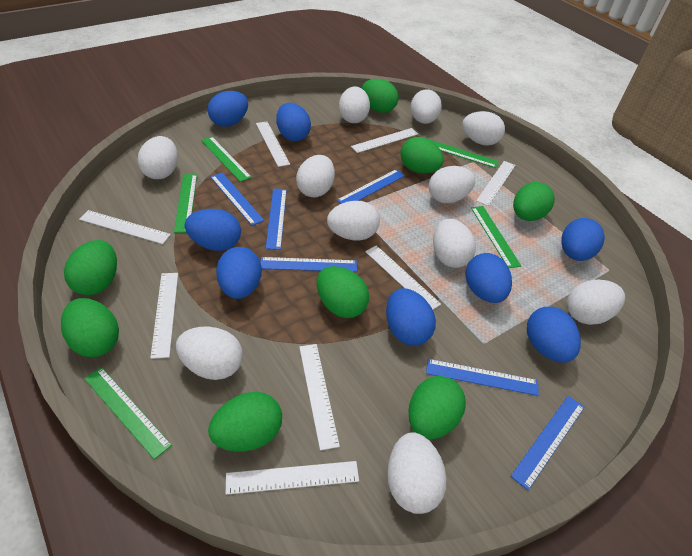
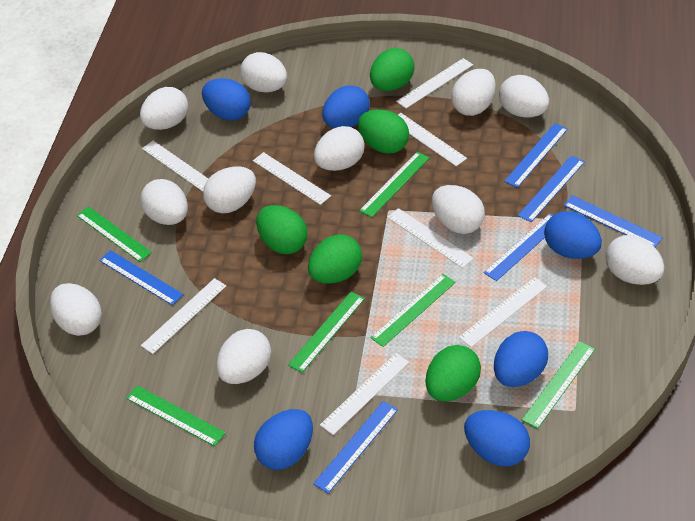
blue egg: [184,209,241,251] [207,91,248,127] [216,247,262,299] [276,103,311,141] [386,288,436,346] [465,253,512,303] [527,307,581,363] [561,218,605,261] = 8 -> [202,78,251,120] [254,409,313,470] [322,85,370,128] [464,410,530,466] [494,331,548,387] [544,211,602,259] = 6
green egg: [61,298,119,357] [64,240,117,295] [208,392,282,452] [317,266,369,318] [362,79,399,113] [400,137,443,173] [409,376,466,439] [513,182,555,221] = 8 -> [256,205,308,254] [308,235,362,284] [358,110,409,154] [370,48,415,91] [425,345,481,401] = 5
green ruler: [84,367,172,460] [174,174,197,233] [201,136,252,182] [431,140,499,168] [471,206,521,268] = 5 -> [77,206,152,262] [126,385,225,446] [288,292,365,373] [359,152,430,217] [370,274,456,347] [522,341,595,429] = 6

